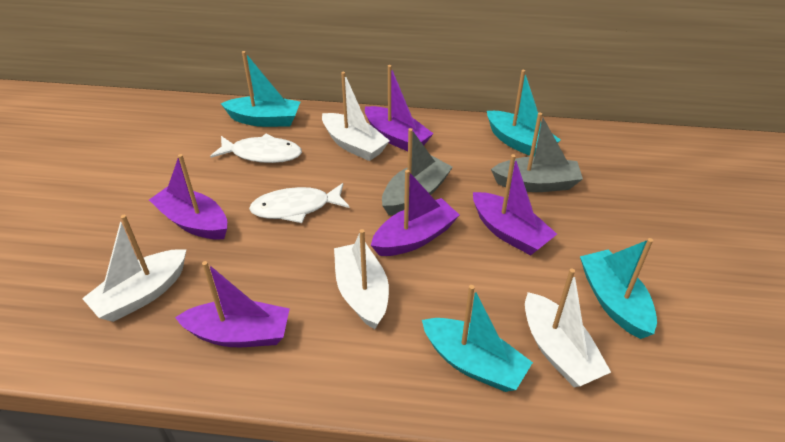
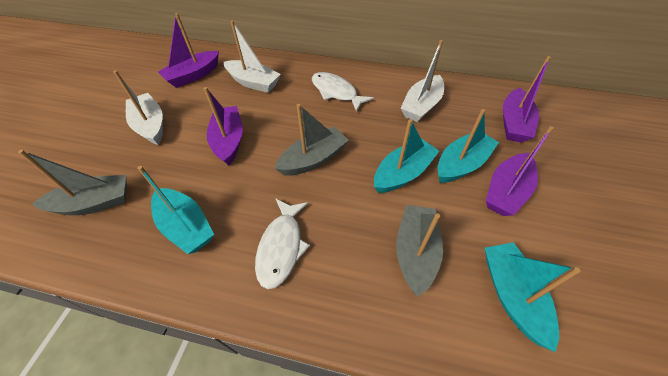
grey boat: [382,128,453,215] [491,112,583,192] = 2 -> [18,150,127,215] [275,104,349,176] [396,205,443,297] = 3
purple boat: [149,154,227,240] [175,261,290,347] [365,65,434,151] [371,170,459,256] [473,154,557,255] = 5 -> [158,13,219,88] [203,87,243,165] [486,126,554,216] [503,56,551,143] = 4
white boat: [82,215,186,322] [322,72,390,161] [334,229,389,329] [525,268,611,387] = 4 -> [113,70,163,145] [224,20,281,93] [401,40,444,122] = 3

